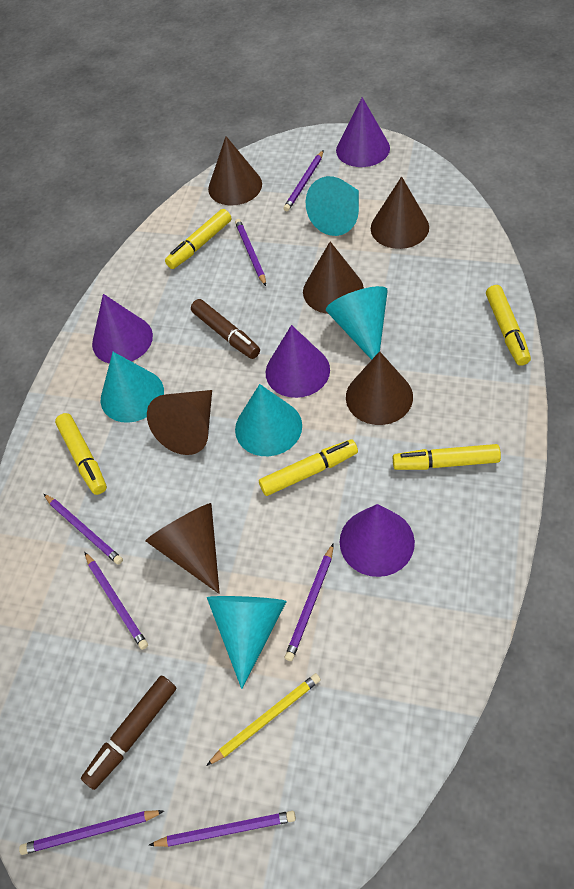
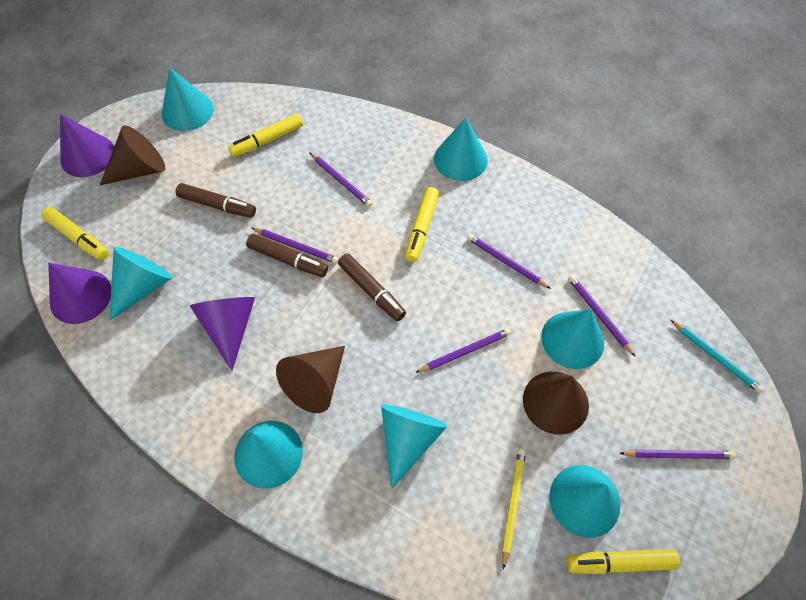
brown cone: [145,503,220,594] [147,390,212,455] [208,136,262,205] [303,242,364,314] [346,351,413,425] [371,176,429,249] = 6 -> [100,125,165,185] [276,346,345,413] [523,372,589,435] = 3
brown marker: [81,675,176,790] [191,299,260,359] = 2 -> [176,183,256,218] [246,234,328,277] [338,253,406,321] = 3
purple cone: [92,294,153,363] [266,325,330,398] [336,97,390,167] [340,504,415,577] = 4 -> [48,263,111,324] [60,114,114,177] [190,297,255,371] = 3
purple pencil: [19,810,164,855] [44,494,123,565] [84,552,148,650] [149,811,296,847] [235,219,266,286] [283,150,324,211] [285,543,334,661] = 7 -> [252,228,339,264] [309,152,373,207] [415,328,511,373] [467,234,551,289] [568,275,636,357] [619,449,736,459] = 6
turquoise cone: [101,352,164,423] [207,596,287,689] [235,384,302,456] [306,176,359,236] [326,286,388,360] = 5 -> [110,247,173,320] [162,68,214,131] [234,421,303,489] [381,404,447,489] [434,118,488,181] [541,309,604,369] [549,465,621,538] = 7
turquoise pencil: none = 0 -> [671,320,764,393] = 1
yellow marker: [55,413,107,495] [165,209,231,269] [259,439,358,496] [393,444,501,470] [486,285,531,366] = 5 -> [41,207,109,260] [228,114,303,157] [405,187,439,262] [566,549,680,574] = 4

